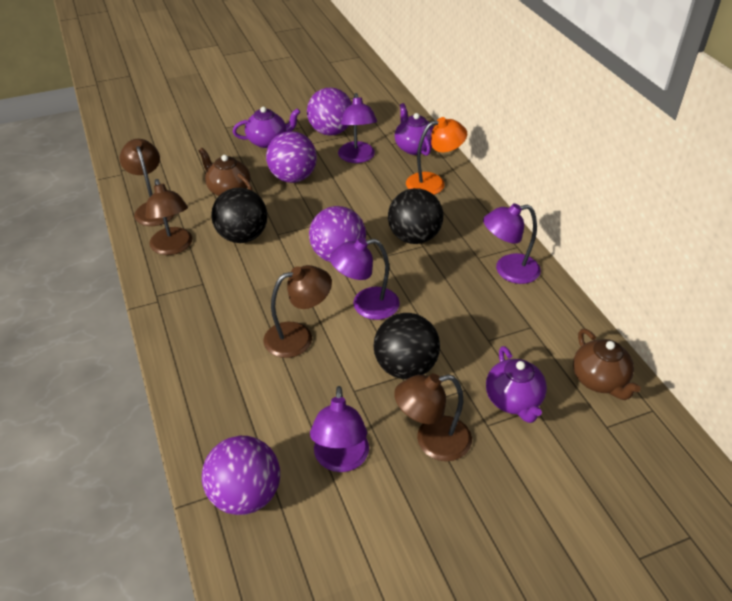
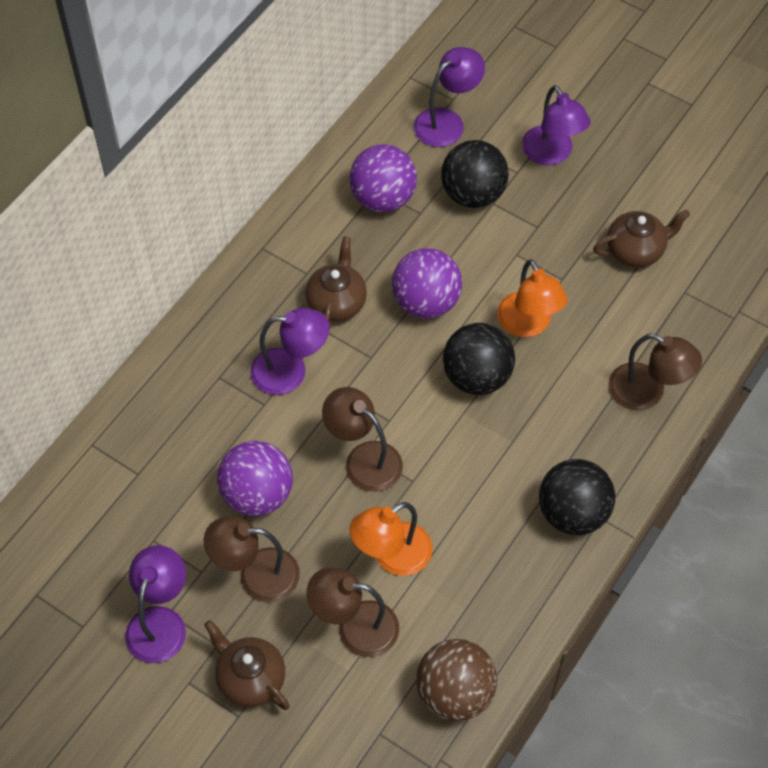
brown ball: none = 0 -> [416,639,497,721] = 1
brown teapot: [198,148,253,196] [573,329,641,400] = 2 -> [204,620,290,710] [305,236,367,330] [593,209,690,267] = 3
orange lamp: [406,117,467,195] = 1 -> [349,502,432,576] [497,259,568,337] = 2
purple ball: [202,436,280,515] [266,131,317,183] [307,88,352,136] [309,206,366,262] = 4 -> [217,441,293,516] [349,144,417,212] [392,248,462,319] = 3
purple teapot: [233,107,300,148] [395,103,434,156] [486,346,547,423] = 3 -> none = 0

